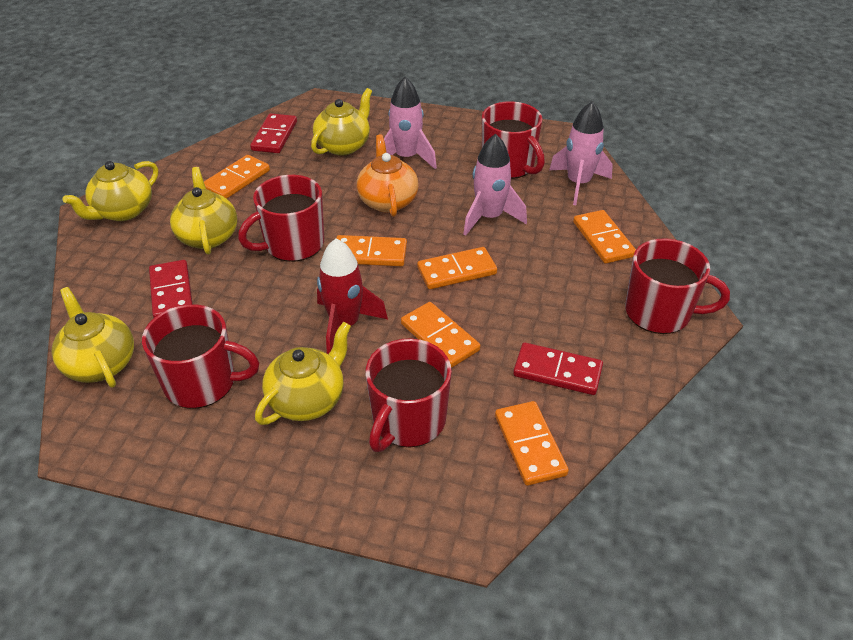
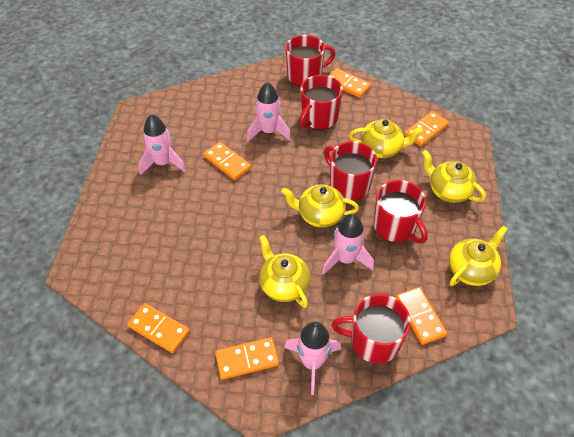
orange teapot: [357,134,419,217] = 1 -> none = 0
pink rocket: [384,77,437,169] [463,134,527,236] [549,101,613,205] = 3 -> [139,114,186,175] [247,82,291,141] [284,322,341,395] [322,214,374,275] = 4
red domino: [149,260,193,318] [250,113,297,153] [513,343,603,395] = 3 -> none = 0
red rocket: [317,238,388,354] = 1 -> none = 0

